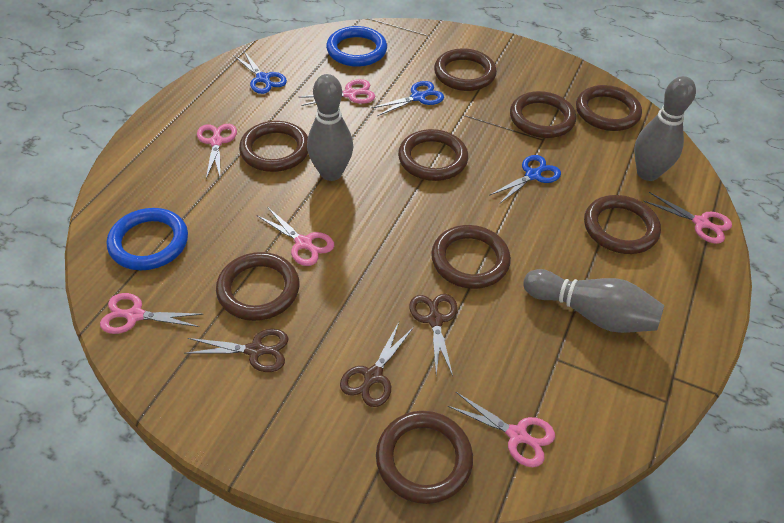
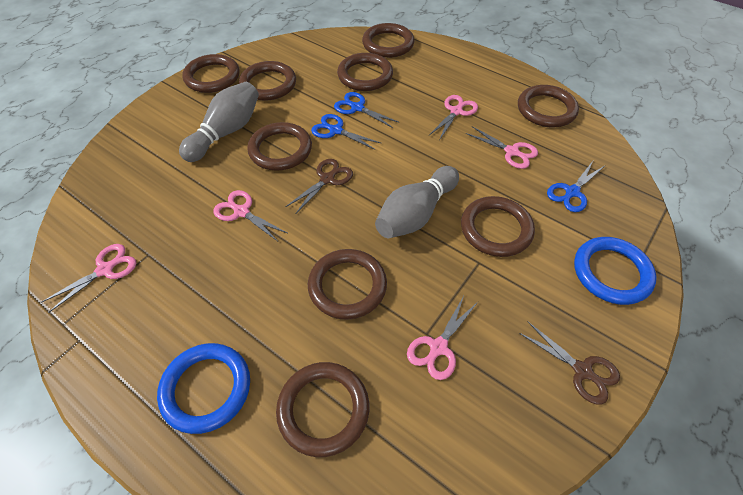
brown scissors: [184,329,289,372] [340,322,414,407] [409,294,457,376] = 3 -> [285,159,353,214] [519,321,620,404] = 2
grey bowling pin: [307,74,353,181] [523,269,664,333] [634,76,696,181] = 3 -> [179,82,259,162] [375,166,459,238] = 2
pink scissors: [100,293,203,334] [197,124,237,179] [258,207,334,266] [300,79,375,106] [448,392,555,467] [644,192,732,244] = 6 -> [41,244,136,313] [213,190,287,241] [407,296,478,380] [429,95,478,139] [465,126,538,169] = 5

